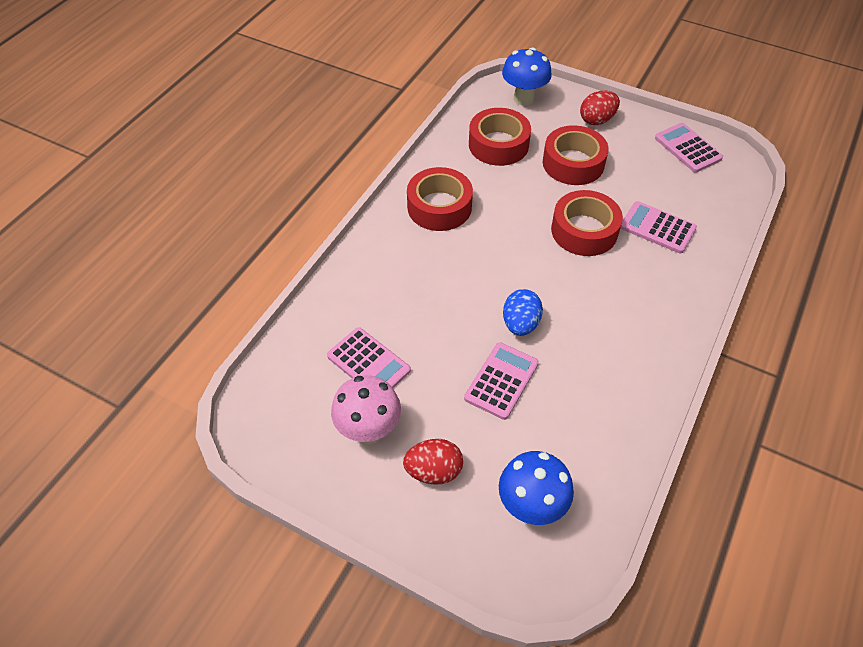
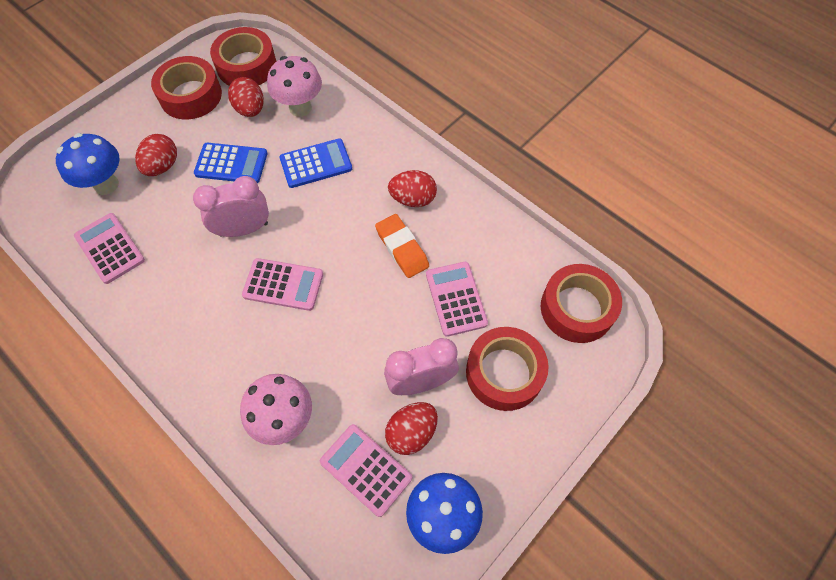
blue calculator: none = 0 -> [194,143,268,183] [279,138,352,188] = 2
blue egg: [503,289,543,336] = 1 -> none = 0
orange eraser: none = 0 -> [375,214,429,278] = 1
pink clock: none = 0 -> [193,176,269,237] [384,338,459,395] = 2
pink mushroom: [331,375,401,444] = 1 -> [240,374,312,445] [267,56,322,117] = 2
red egg: [403,439,463,485] [580,91,620,125] = 2 -> [135,134,177,176] [228,77,264,117] [385,402,438,455] [388,170,437,207] = 4

